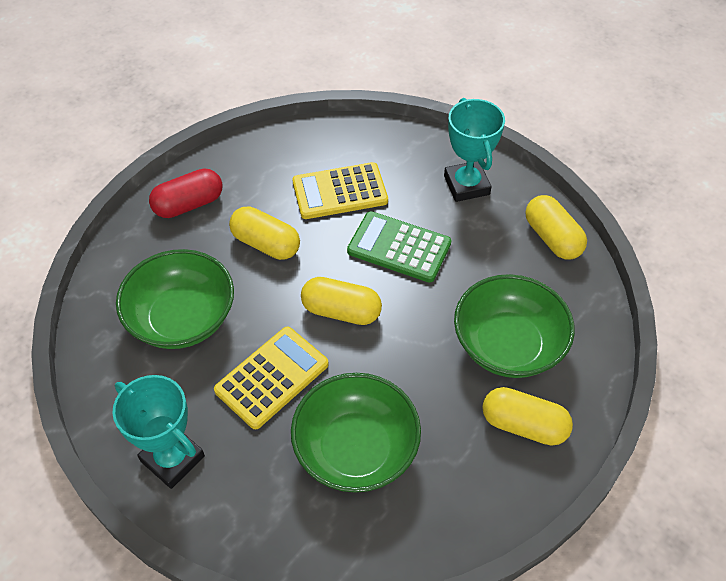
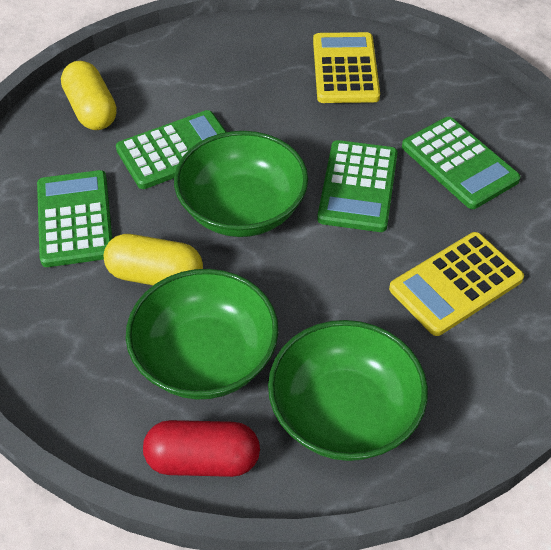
green calculator: [347,211,451,283] = 1 -> [37,170,112,267] [116,110,226,189] [317,140,398,232] [402,117,521,209] = 4
turquoise trophy: [112,375,205,489] [444,98,505,202] = 2 -> none = 0
yellow capsule: [229,207,300,260] [301,277,382,325] [482,387,573,446] [525,195,587,260] = 4 -> [61,61,117,130] [104,234,203,285] = 2

